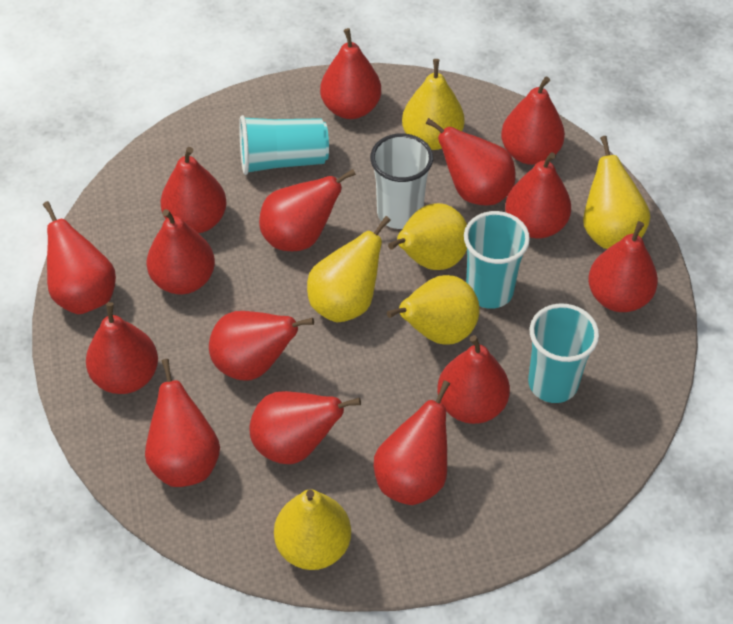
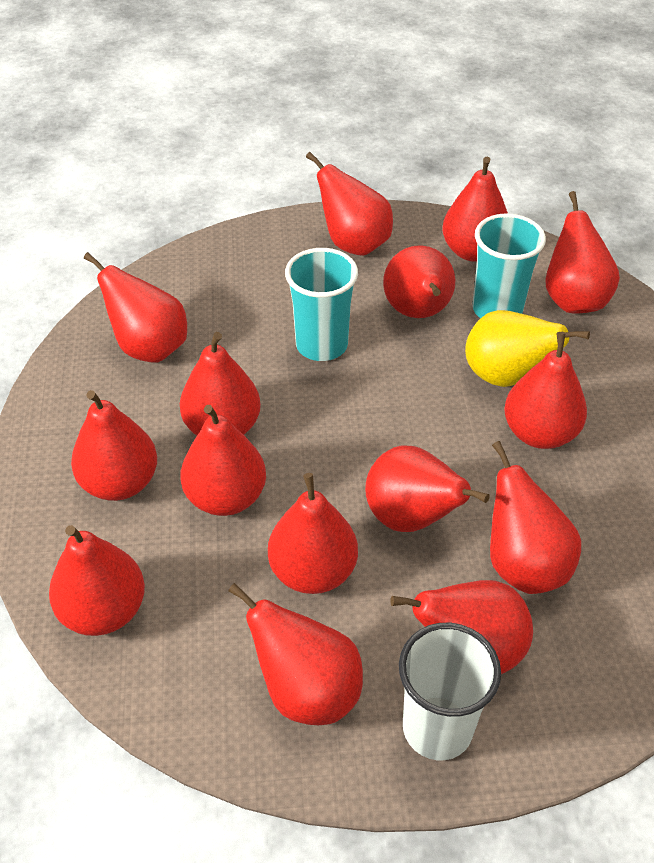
turquoise cup: [239,115,329,175] [464,211,530,309] [528,303,599,403] = 3 -> [285,248,358,361] [472,213,546,318] = 2
yellow pear: [274,489,351,570] [307,216,391,322] [387,275,480,345] [388,203,467,270] [402,59,465,150] [583,136,650,249] = 6 -> [465,310,590,387] = 1

